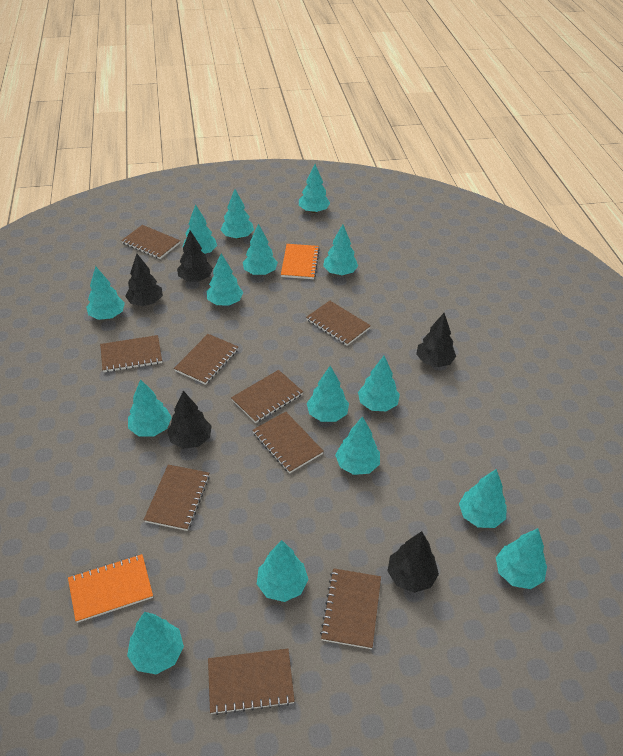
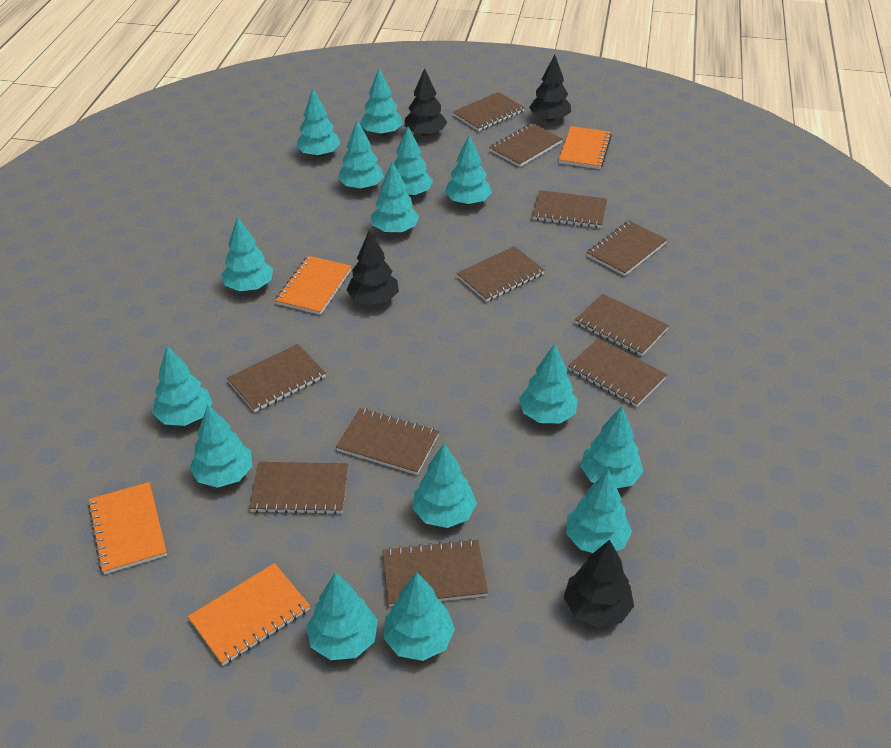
black tree: [125,253,163,306] [167,391,211,449] [177,231,213,282] [387,531,439,593] [416,313,456,367] = 5 -> [346,230,399,305] [405,68,447,136] [529,55,571,122] [564,540,634,627] = 4
brown notebook: [100,335,162,372] [121,225,180,259] [144,465,210,531] [174,334,238,385] [208,649,295,715] [231,370,303,423] [253,412,324,473] [306,301,371,346] [320,568,381,649] = 9 -> [227,344,326,412] [249,462,348,515] [336,408,439,475] [382,539,488,607] [453,92,525,131] [457,246,545,302] [489,123,562,167] [532,190,607,228] [568,338,667,407] [575,294,669,356] [587,221,667,276] = 11
orange notebook: [68,554,153,623] [281,244,320,279] = 2 -> [88,482,167,574] [188,563,310,665] [275,256,352,315] [559,126,612,169] = 4

